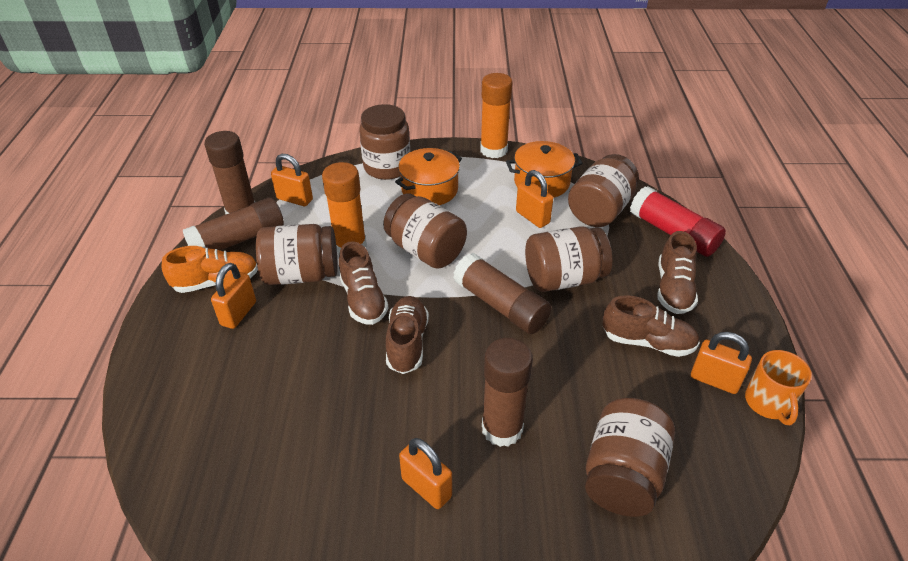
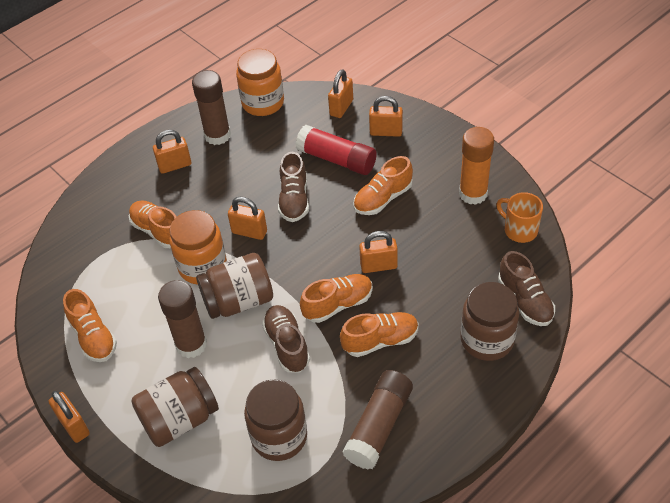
brown glue stick: [183,197,284,251] [204,131,255,214] [453,253,551,334] [482,338,533,447] = 4 -> [158,280,207,358] [192,70,231,145] [342,370,413,470] = 3
brown jar: [256,224,338,285] [359,104,410,180] [383,194,467,269] [525,226,612,292] [568,154,639,227] [585,398,675,517] = 6 -> [131,367,219,447] [196,253,273,319] [244,379,307,461] [460,282,519,361] = 4
brown shoe: [339,241,388,325] [386,296,429,374] [602,295,700,357] [658,231,698,314] = 4 -> [262,305,310,373] [278,152,309,222] [498,251,555,326] = 3
orange glue stick: [322,162,367,255] [480,73,513,158] = 2 -> [459,127,494,205] = 1
orange jar: none = 0 -> [169,210,227,284] [236,49,284,116] = 2
orange padlock: [211,263,256,329] [271,154,313,206] [399,438,452,509] [516,170,553,228] [691,332,752,394] = 5 -> [49,391,90,443] [153,130,191,174] [228,197,267,240] [328,69,353,118] [359,231,398,273] [369,96,403,137] = 6
orange pot: [395,148,462,205] [506,141,583,198] = 2 -> none = 0
orange shoe: [162,246,258,293] = 1 -> [63,289,117,362] [129,200,177,248] [300,274,373,323] [340,312,418,357] [353,156,413,215] = 5

